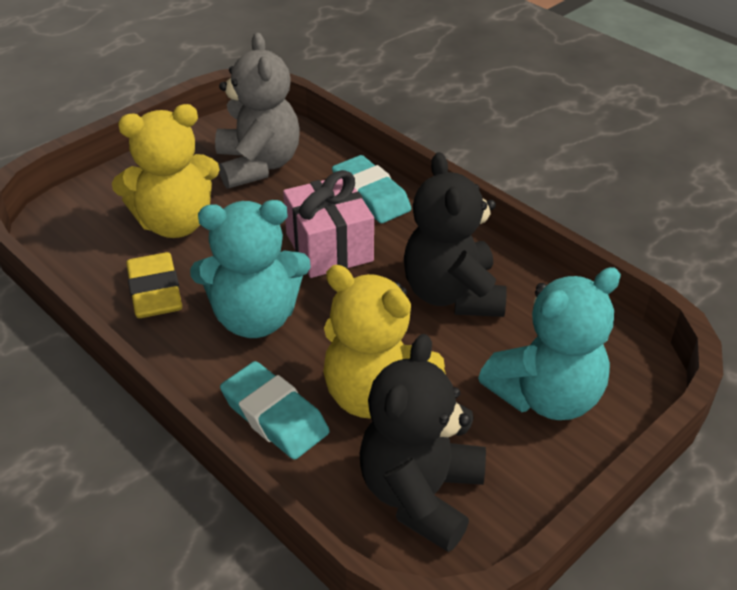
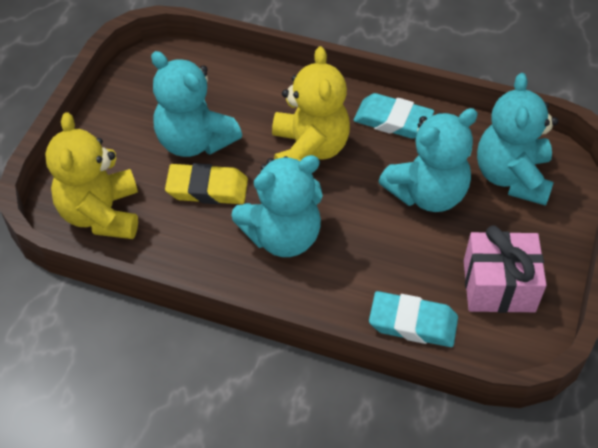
black teddy bear: [359,334,486,552] [404,152,507,317] = 2 -> none = 0
grey teddy bear: [215,33,300,189] = 1 -> none = 0
turquoise teddy bear: [190,200,311,338] [478,267,621,420] = 2 -> [151,51,242,157] [231,155,323,257] [379,108,478,212] [477,73,558,206] = 4

